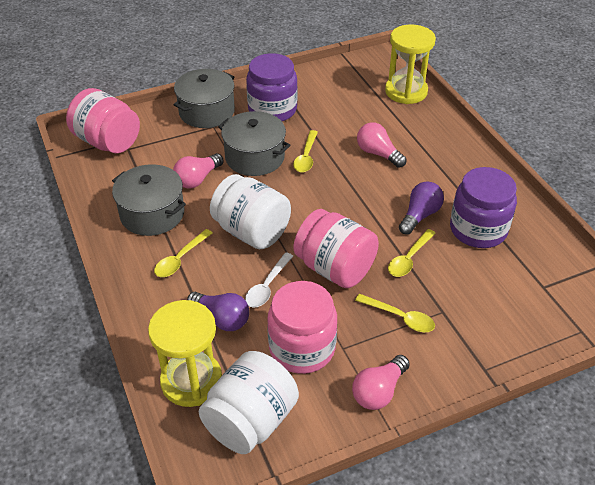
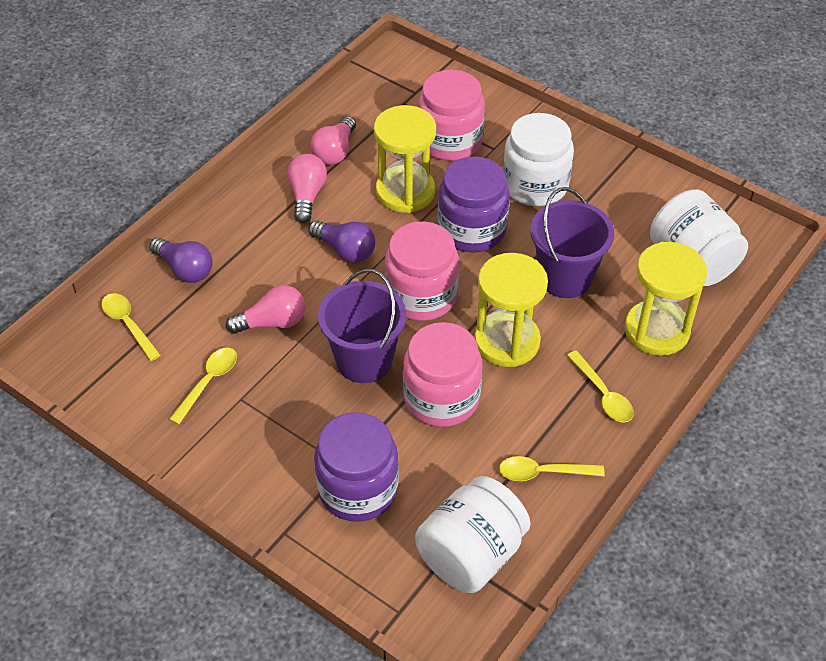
grey pot: [112,164,186,236] [174,69,235,128] [218,111,290,176] = 3 -> none = 0
purple bucket: none = 0 -> [318,269,406,383] [530,187,614,298] = 2
white jar: [199,351,299,454] [210,174,291,249] = 2 -> [415,476,531,593] [503,113,574,206] [650,189,748,286] = 3
white spoon: [245,252,293,308] = 1 -> none = 0
yellow hourglass: [148,300,222,407] [385,24,436,104] = 2 -> [374,105,436,213] [475,253,548,367] [625,242,707,356] = 3

